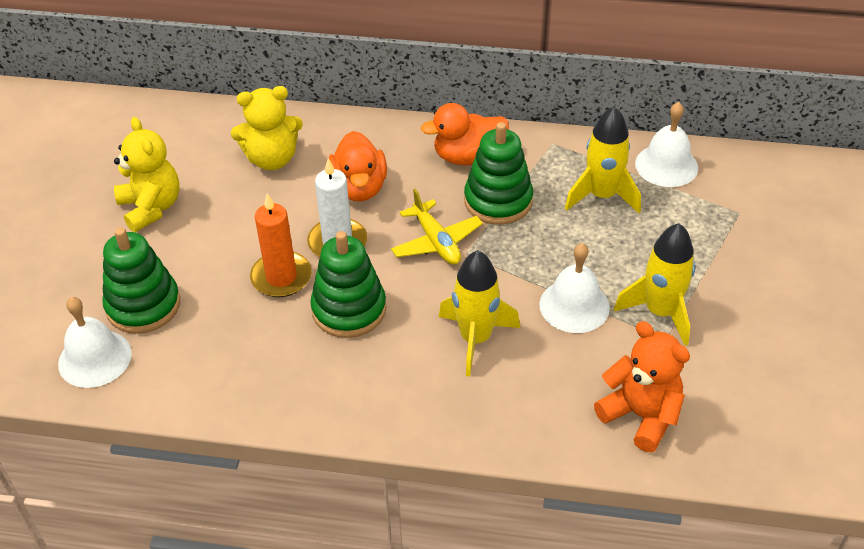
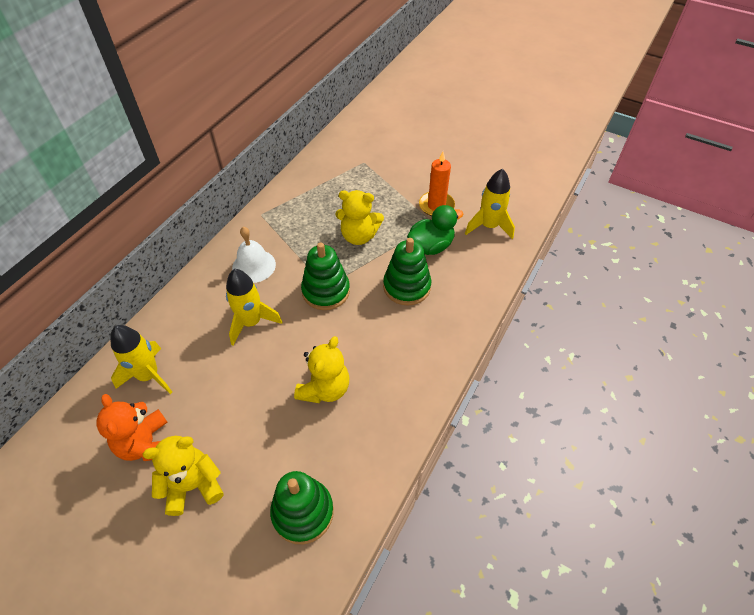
green duck: none = 0 -> [407,205,463,255] = 1
orange duck: [329,131,387,202] [420,103,509,165] = 2 -> none = 0
white bell: [58,297,132,388] [539,243,610,333] [635,102,698,187] = 3 -> [232,227,276,283] = 1
white candle: [307,158,367,257] = 1 -> none = 0
yellow plane: [391,189,483,265] = 1 -> none = 0
yellow teddy bear: [114,117,180,232] [231,86,303,170] = 2 -> [143,436,224,516] [294,336,349,403] [335,190,384,245] = 3

